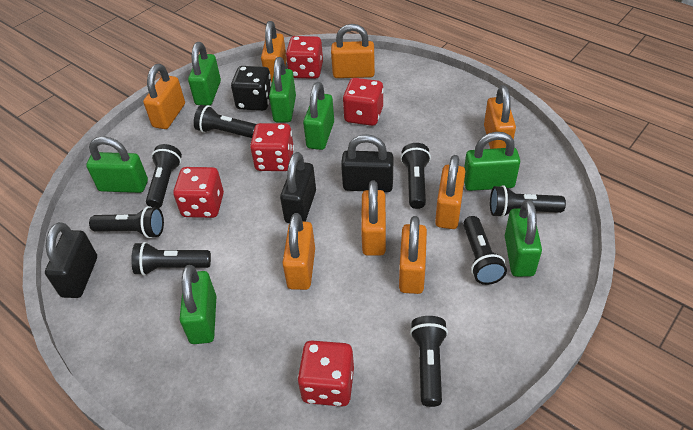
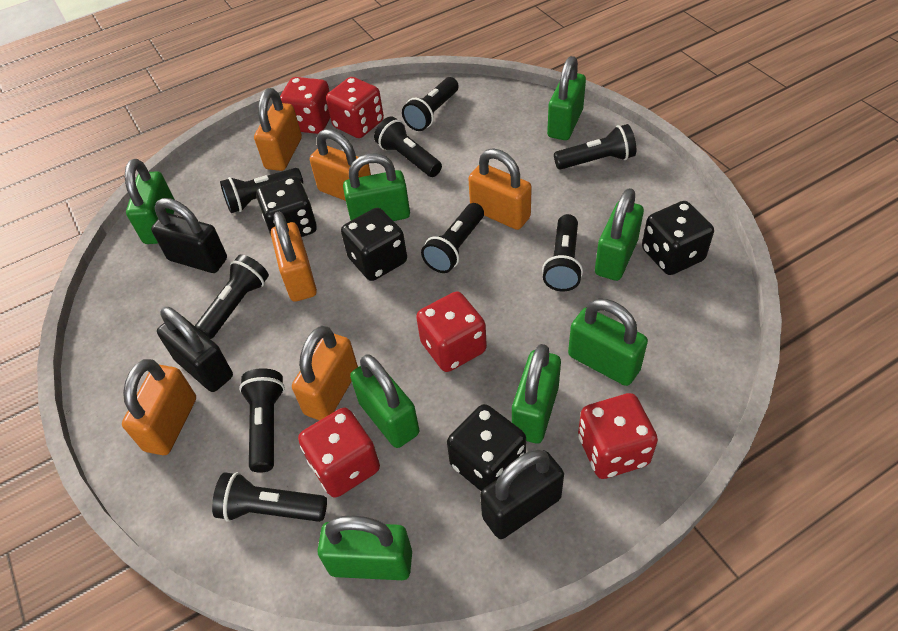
black dice: [231,66,272,111] = 1 -> [256,176,317,237] [341,208,407,281] [447,404,526,491] [642,201,714,275] = 4
black flashlight: [89,206,164,238] [131,242,211,276] [146,144,182,208] [194,105,256,138] [401,143,431,209] [410,316,448,407] [463,216,507,285] [490,185,566,218] = 8 -> [195,254,269,339] [212,472,327,522] [220,168,303,213] [239,368,285,473] [374,117,442,177] [402,77,459,131] [421,203,484,273] [542,214,583,291] [554,124,636,170] = 9
green padlock: [86,136,148,193] [180,265,217,344] [188,42,221,106] [269,57,296,122] [303,82,334,150] [464,132,520,191] [505,199,542,277] = 7 -> [125,159,175,244] [317,516,412,580] [343,153,410,221] [350,354,419,448] [512,344,561,443] [547,56,586,140] [568,299,648,386] [595,188,644,281] = 8
orange padlock: [143,64,185,129] [261,21,287,82] [282,213,315,290] [331,24,375,78] [361,181,386,256] [399,216,427,294] [435,155,466,229] [484,85,516,149] = 8 -> [122,359,196,455] [254,88,302,171] [271,212,317,302] [292,326,358,421] [310,129,371,201] [468,148,532,230] = 6

